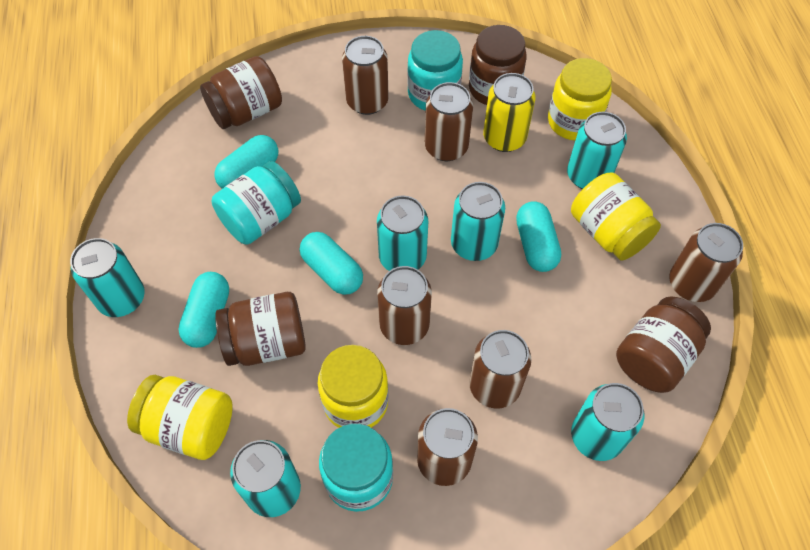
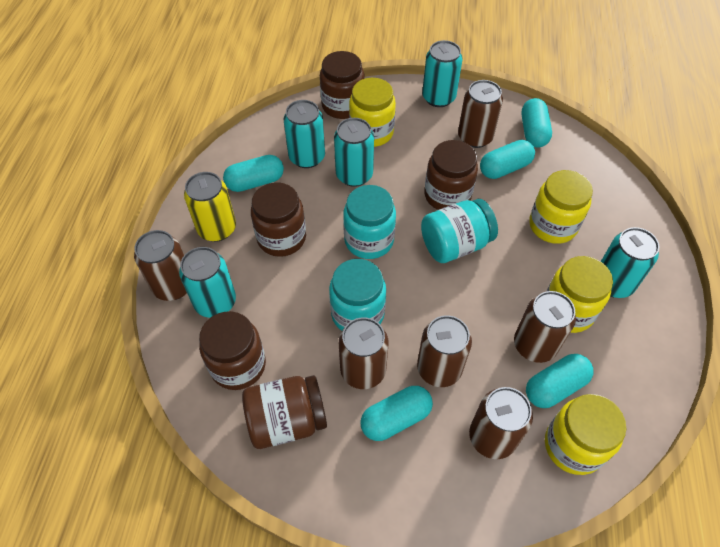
brown jar: [200,56,282,129] [215,292,306,366] [469,25,527,105] [616,296,711,393] = 4 -> [199,311,266,390] [242,375,327,449] [251,182,306,257] [320,51,364,119] [424,140,478,210] = 5
turquoise can: [70,238,145,317] [230,440,301,517] [377,195,428,271] [451,182,505,261] [567,112,627,189] [571,383,645,461] = 6 -> [179,247,236,318] [283,100,325,168] [334,118,374,187] [422,40,463,107] [601,227,659,298] = 5
turquoise capsule: [178,272,229,348] [214,135,278,189] [300,232,363,295] [516,201,561,272] = 4 -> [223,155,284,192] [361,386,433,441] [480,140,535,179] [521,98,552,148] [526,354,593,408] = 5

